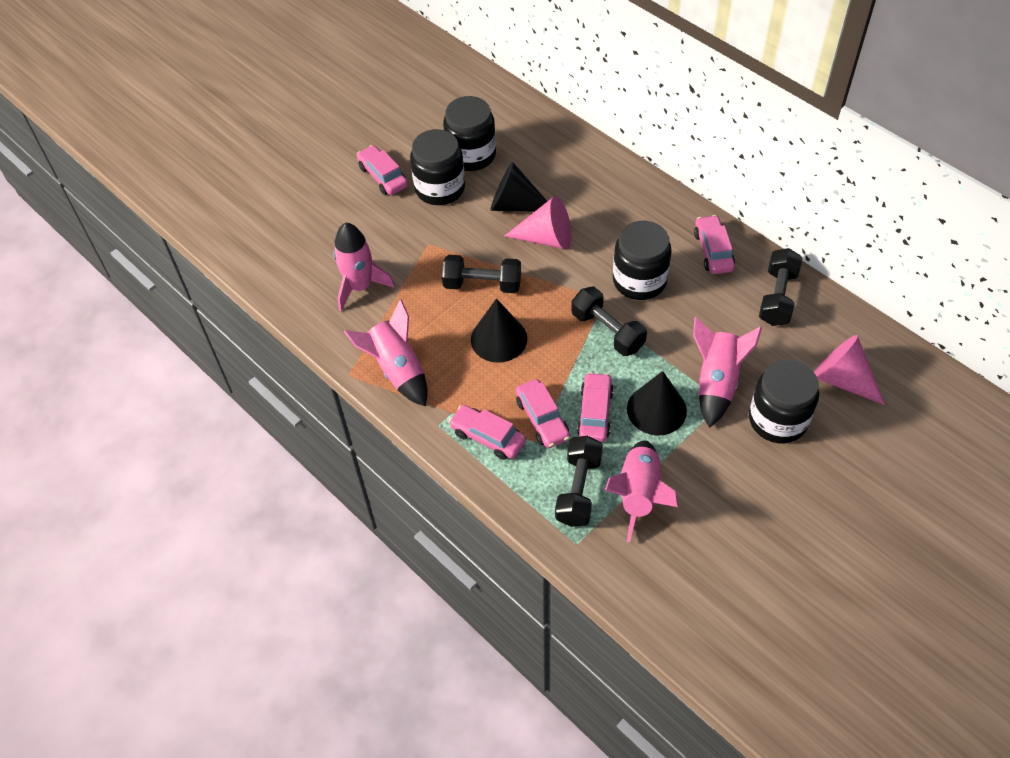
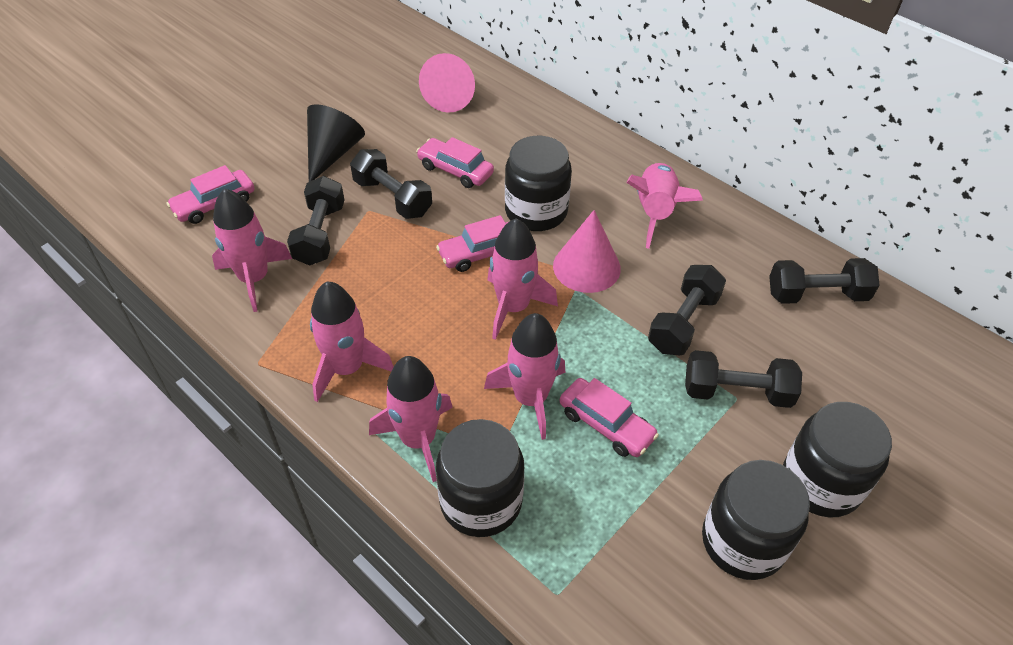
black cone: [471,298,527,363] [490,162,547,212] [627,371,687,436] = 3 -> [307,104,365,182] = 1
black dumbbell: [442,255,521,293] [555,436,603,527] [571,287,647,356] [759,248,803,326] = 4 -> [287,176,344,266] [350,149,432,219] [648,265,726,355] [685,350,802,408] [769,258,880,304] = 5
pink car: [357,145,408,195] [449,405,526,460] [516,379,570,448] [577,372,614,442] [694,215,735,274] = 5 -> [167,165,254,224] [416,137,494,188] [436,215,508,272] [560,378,659,457] = 4
pink rocket: [333,223,395,311] [344,299,428,406] [604,440,678,542] [693,317,762,428] = 4 -> [212,188,292,312] [310,281,394,402] [369,356,453,482] [484,313,565,440] [487,219,558,340] [627,163,703,249] = 6

